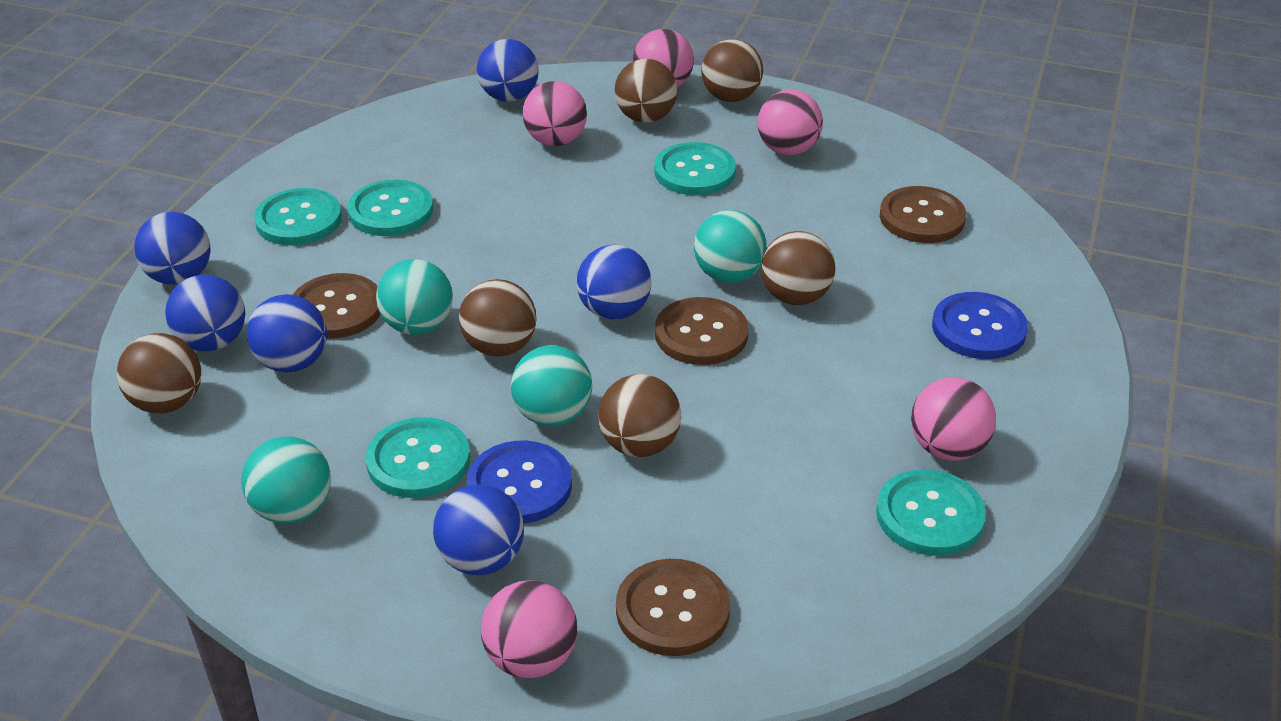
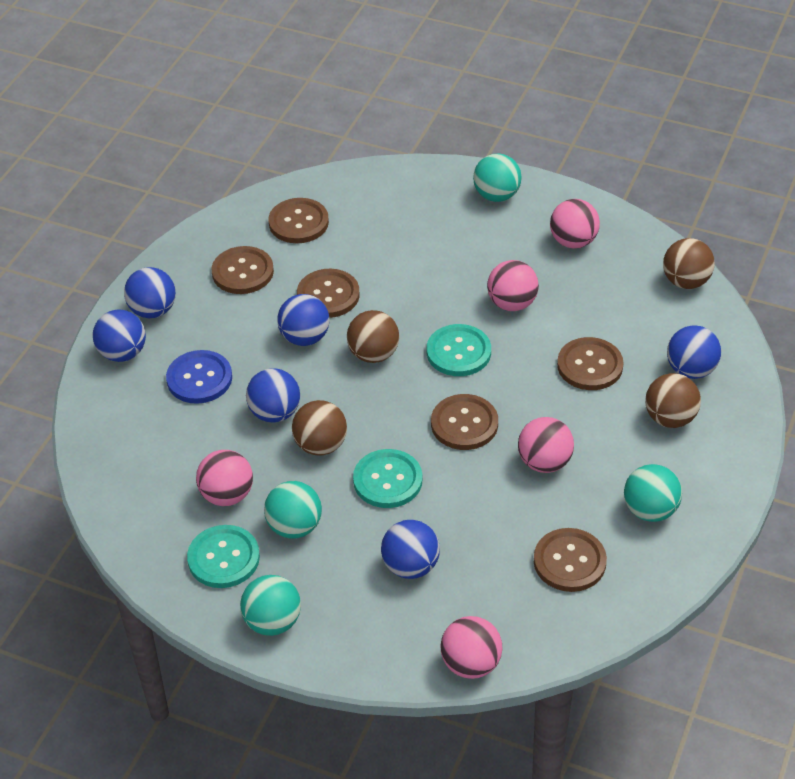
blue button: [467,441,572,524] [932,292,1028,359] = 2 -> [166,350,232,404] = 1
brown ball: [117,333,201,413] [459,279,536,356] [598,374,681,457] [614,59,677,123] [701,39,763,102] [761,231,835,305] = 6 -> [292,400,347,455] [347,310,399,363] [645,373,701,428] [663,238,715,289] = 4
brown button: [293,273,381,339] [616,559,730,656] [655,297,749,365] [880,186,966,243] = 4 -> [212,246,274,294] [268,198,329,243] [297,269,360,318] [431,394,498,450] [534,528,607,592] [557,337,624,390] = 6
turquoise button: [254,188,342,245] [347,180,433,236] [366,417,470,498] [654,142,736,195] [876,469,986,556] = 5 -> [187,525,260,588] [353,449,423,508] [427,324,491,376] = 3

